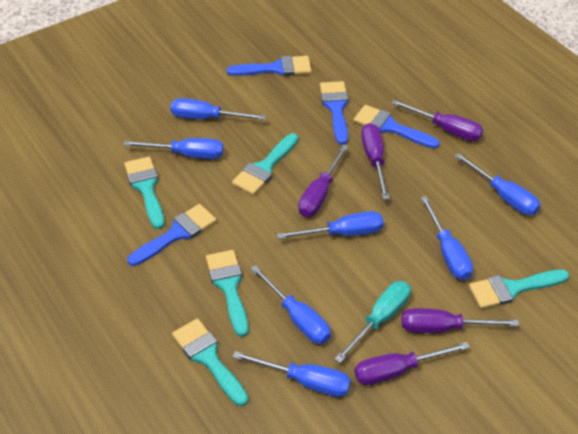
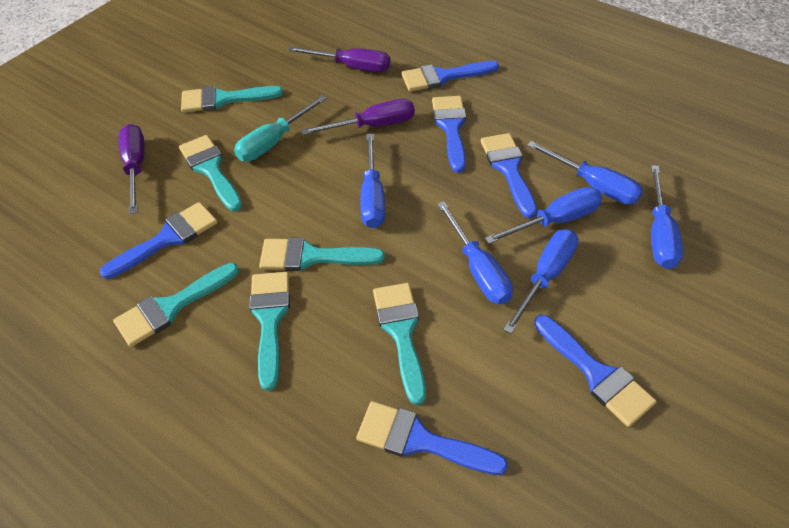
blue brush: [127,204,217,266] [227,56,312,76] [320,81,348,145] [353,105,440,149] = 4 -> [100,202,218,279] [356,401,508,475] [402,61,499,91] [432,96,466,173] [481,133,537,218] [534,315,656,427] = 6
blue screwdriver: [124,138,223,159] [170,98,266,120] [232,351,351,397] [250,265,331,344] [277,211,384,239] [420,196,473,280] [455,153,541,215] = 7 -> [360,134,385,228] [437,201,513,305] [485,187,602,244] [503,229,578,334] [527,141,643,204] [651,165,683,269] = 6
purple screwdriver: [298,144,349,217] [355,342,470,385] [361,123,390,200] [391,100,483,141] [402,308,519,333] = 5 -> [118,124,145,214] [288,47,391,72] [301,99,415,135] = 3
turquoise brush: [124,157,165,229] [172,318,248,406] [206,250,248,337] [232,133,298,195] [469,269,569,309] = 5 -> [113,263,239,347] [179,135,242,212] [181,86,283,112] [249,272,290,391] [259,237,385,271] [373,283,426,405] = 6

